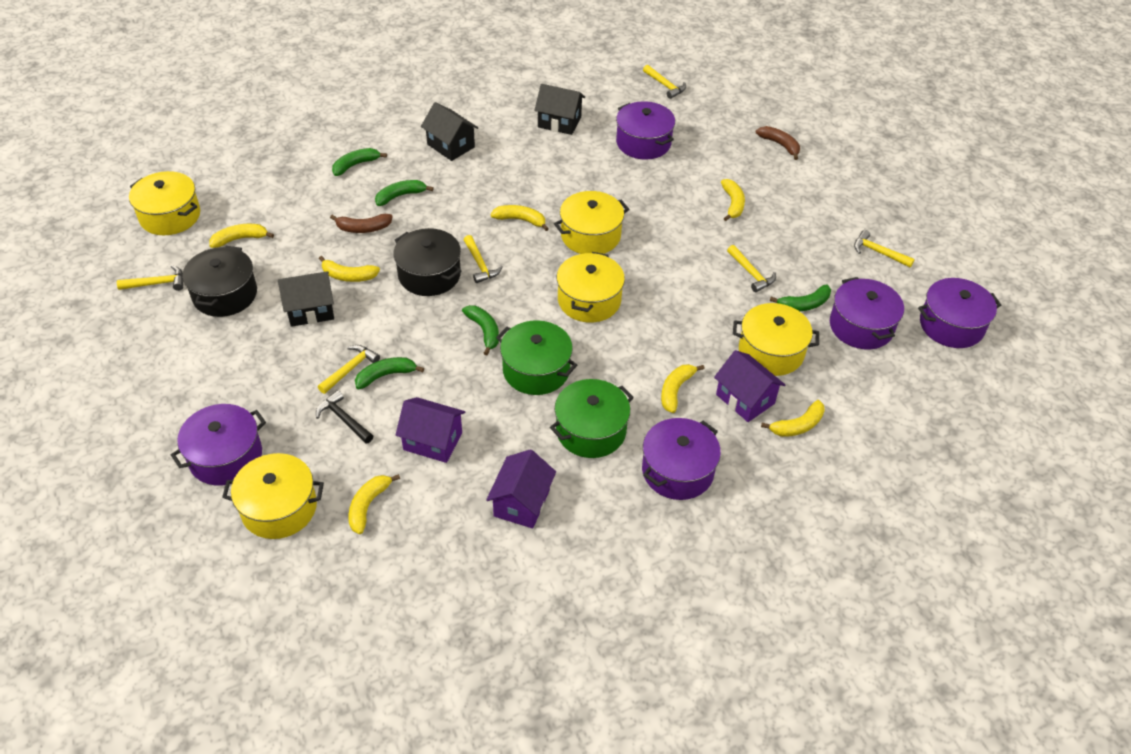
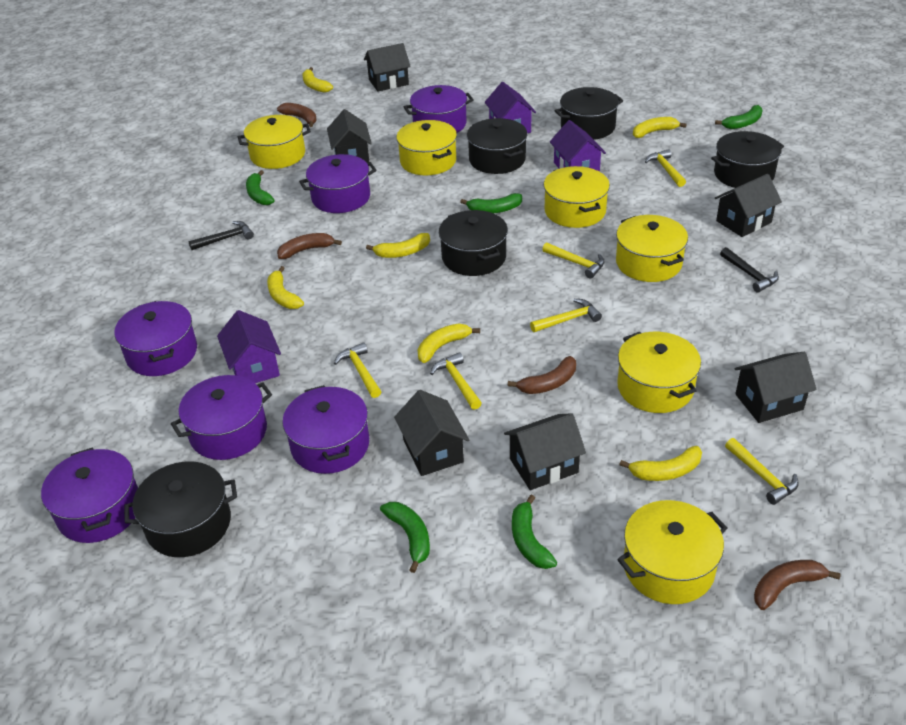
black hammer: [316,390,373,444] = 1 -> [188,221,254,250] [720,247,779,293] = 2
black house: [278,271,334,327] [421,102,478,161] [534,84,585,135] = 3 -> [327,109,372,163] [364,43,411,92] [394,390,469,476] [504,413,586,490] [715,174,782,237] [734,352,817,423] = 6
black pot: [182,246,257,317] [393,228,461,296] = 2 -> [124,461,237,557] [439,210,508,276] [467,118,528,174] [555,87,623,140] [711,131,784,188] = 5
brown banana: [330,214,392,233] [756,126,800,160] = 2 -> [277,103,317,127] [277,233,342,259] [508,356,576,394] [754,560,841,610] = 4
green pot: [496,320,577,395] [550,379,634,458] = 2 -> none = 0
purple pot: [171,404,266,486] [616,101,675,160] [642,418,721,500] [830,277,904,350] [918,278,1001,348] = 5 -> [41,448,138,543] [114,301,197,376] [171,375,272,460] [282,385,369,474] [299,154,377,213] [404,85,474,133] = 6
yellow banana: [209,224,274,248] [319,256,380,282] [348,474,400,534] [490,205,549,231] [661,364,705,413] [721,179,745,221] [761,400,825,437] = 7 -> [267,266,304,309] [302,67,333,93] [366,233,430,258] [417,323,480,363] [619,446,702,481] [633,117,687,138] = 6
yellow pot: [129,171,200,235] [222,453,324,539] [554,191,629,254] [557,252,625,322] [733,303,819,376] = 5 -> [238,115,311,169] [396,120,457,175] [544,166,610,228] [616,215,688,282] [617,332,701,413] [617,500,727,604] = 6

